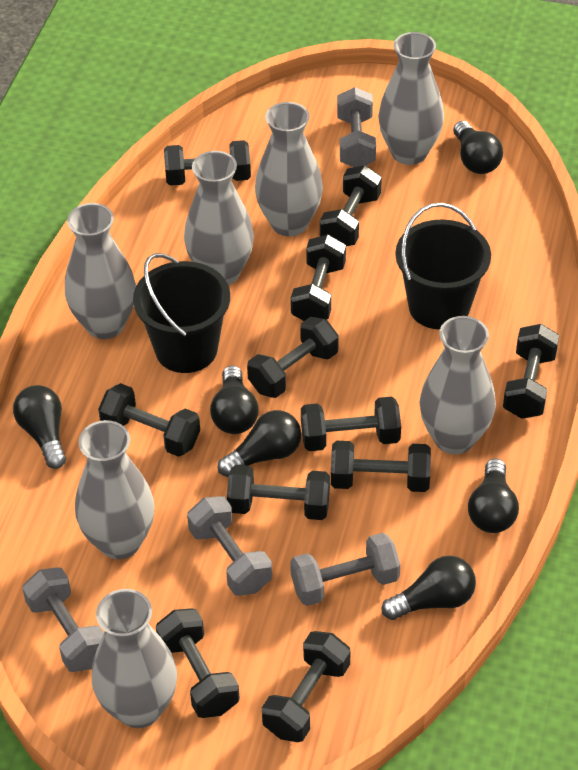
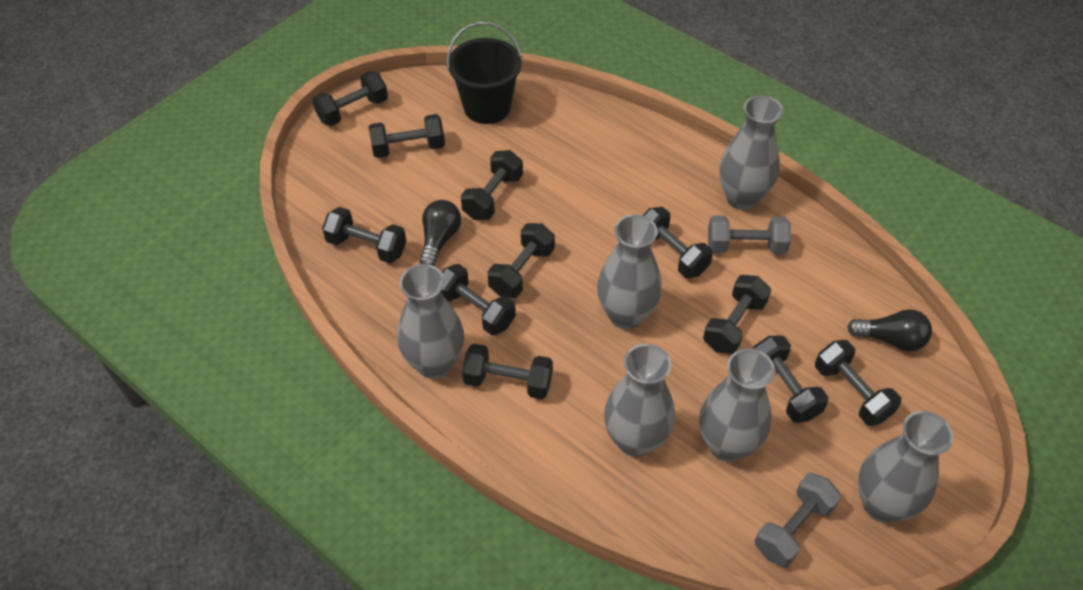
black bucket: [133,253,230,373] [395,203,491,330] = 2 -> [446,22,522,124] = 1
black light bulb: [13,385,66,469] [210,365,259,434] [218,410,301,477] [382,556,476,620] [453,121,503,174] [468,458,519,533] = 6 -> [419,200,461,266] [847,309,932,351] = 2
grey dumbbell: [22,567,104,672] [187,496,272,596] [290,533,400,606] [337,87,376,167] = 4 -> [708,215,791,254] [755,473,841,567] = 2
grey vase: [65,203,136,339] [75,420,155,559] [92,589,177,728] [184,151,254,285] [255,102,323,236] [378,32,444,165] [419,316,496,454] = 7 -> [397,264,464,379] [597,214,662,329] [604,344,675,457] [699,348,775,462] [719,95,783,210] [858,411,953,523] = 6

